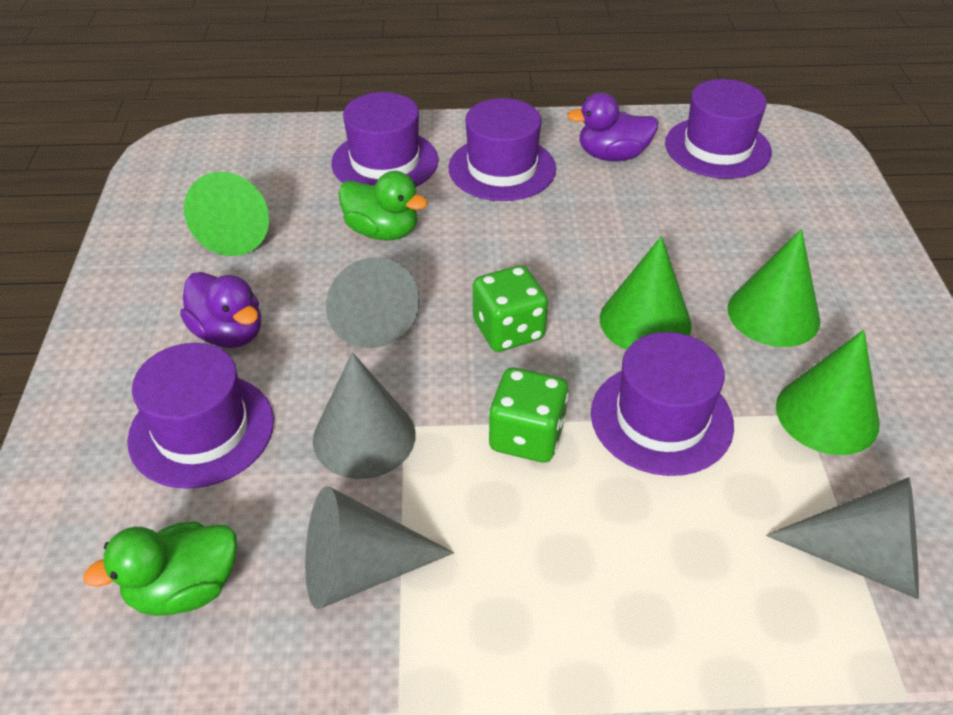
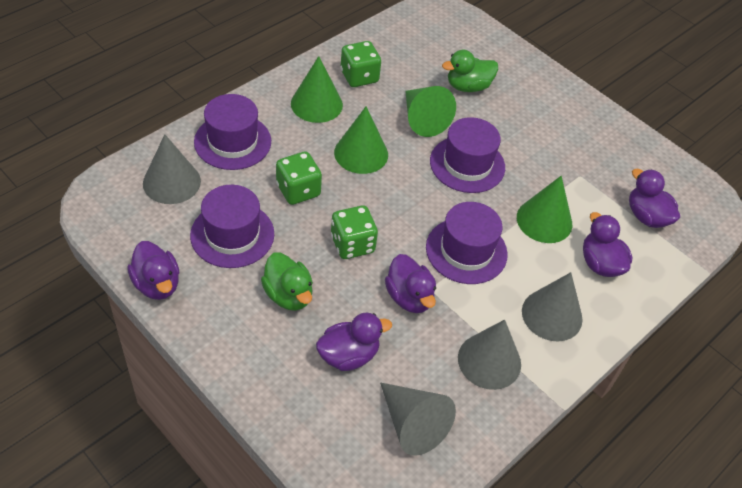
green dice: [473,265,548,352] [489,368,569,462] = 2 -> [276,151,322,205] [331,205,378,259] [340,41,381,87] = 3
purple duck: [180,272,261,348] [567,92,658,162] = 2 -> [127,241,180,300] [316,312,392,371] [385,254,436,313] [583,212,632,277] [629,169,680,228] = 5
purple hat: [127,343,274,489] [331,92,439,186] [448,98,556,201] [591,332,734,476] [665,79,772,179] = 5 -> [190,185,274,268] [194,94,271,170] [426,202,508,284] [430,117,505,193] = 4

